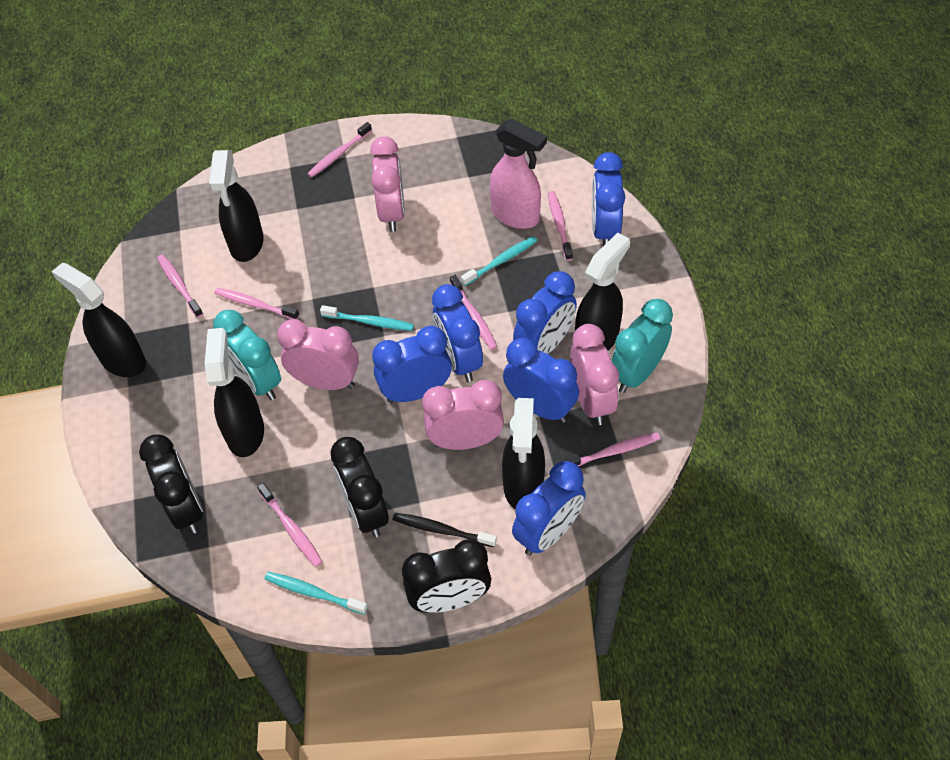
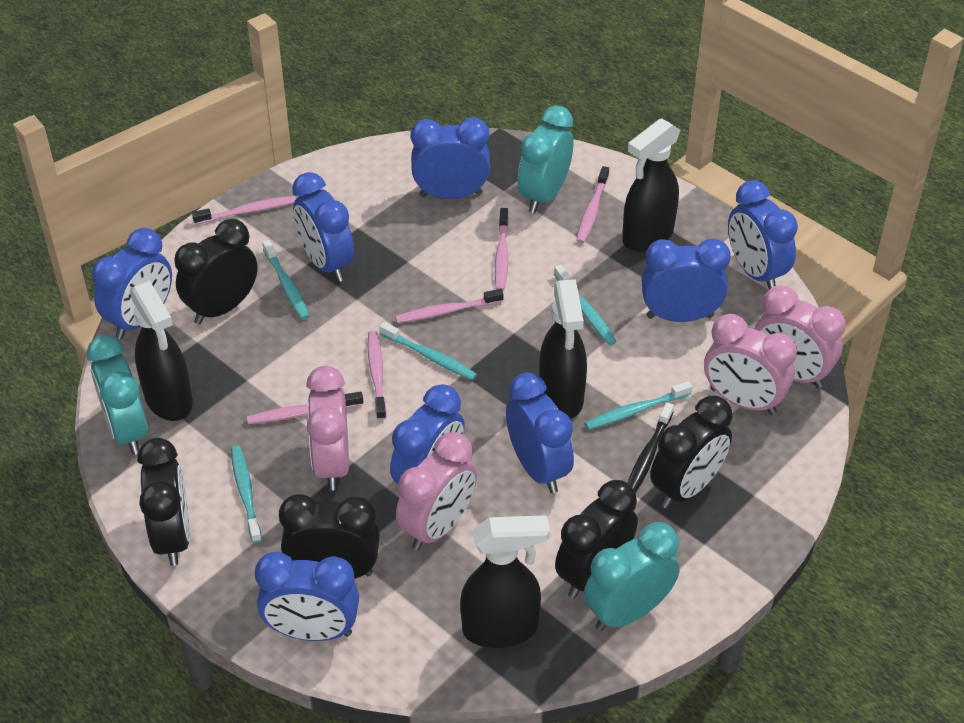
black clock: [139,435,203,534] [330,437,389,538] [402,539,492,613] = 3 -> [137,438,190,566] [174,219,258,325] [279,494,380,579] [555,480,638,598] [650,396,732,508] = 5
black spray bottle: [52,263,146,377] [205,328,264,457] [209,150,264,262] [502,398,545,509] [575,233,630,350] = 5 -> [130,281,193,421] [460,515,550,648] [539,279,587,419] [622,118,680,252] = 4
blue clock: [372,326,452,403] [432,284,483,382] [503,338,579,423] [512,461,586,556] [513,271,577,354] [592,152,625,246] = 6 -> [92,228,172,339] [255,552,359,641] [292,172,354,282] [390,384,465,484] [411,117,490,199] [506,372,574,493] [641,239,731,322] [728,180,798,289] = 8
pink spray bottle: [490,119,547,229] = 1 -> none = 0
pink toothbrush: [157,254,203,318] [214,288,299,320] [257,483,323,567] [307,122,372,178] [450,275,497,350] [548,191,573,261] [562,432,660,466] = 7 -> [192,196,296,225] [247,391,363,424] [368,331,386,420] [395,289,503,323] [495,208,509,291] [576,166,609,243] = 6
turquoise clock: [213,310,281,400] [611,299,673,393] = 2 -> [86,335,148,455] [518,105,573,213] [584,522,680,631] = 3
turquoise toothbrush: [264,572,368,615] [320,305,414,331] [461,236,538,286] = 3 -> [231,445,262,543] [263,240,310,320] [379,322,477,380] [554,265,617,345] [585,381,693,430] = 5

